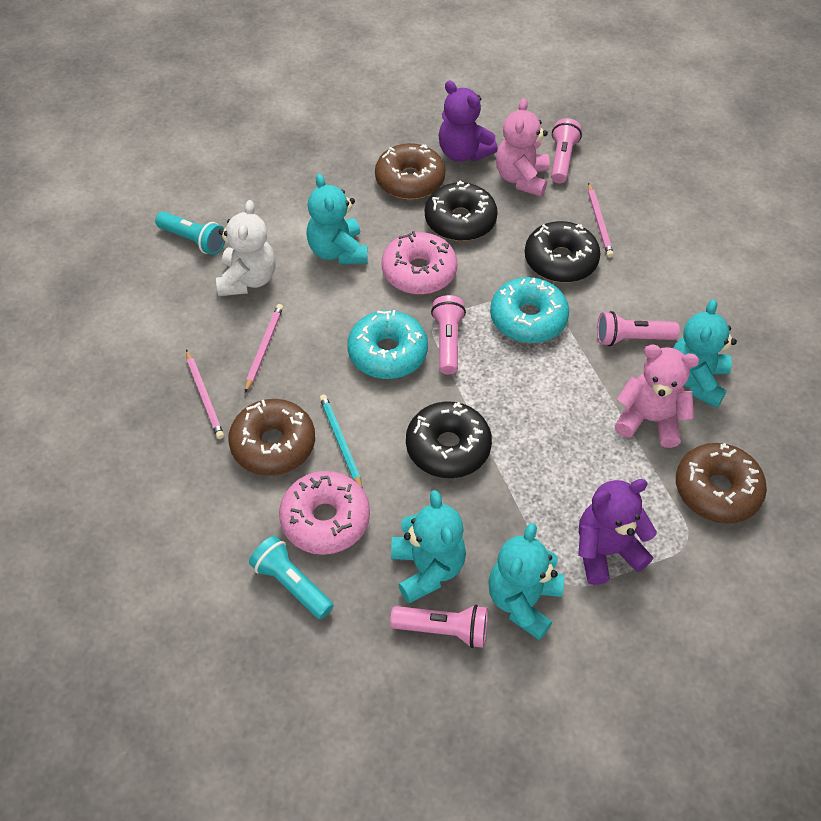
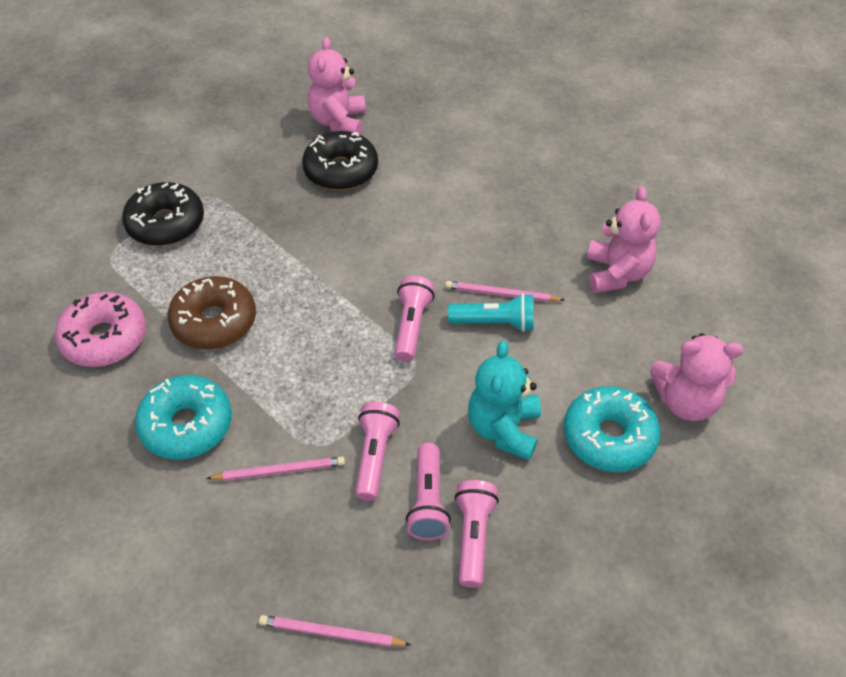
black donut: [406,401,492,478] [425,181,498,241] [525,221,601,283] = 3 -> [122,182,204,246] [302,131,378,190] = 2
brown donut: [228,399,315,476] [375,143,445,200] [676,443,767,523] = 3 -> [168,276,256,349] = 1
pink donut: [279,471,370,555] [382,231,457,294] = 2 -> [55,292,146,367] = 1
pink teddy bear: [496,98,550,197] [615,345,699,448] = 2 -> [308,37,366,135] [587,186,661,293] [650,333,744,421] = 3
purple teddy bear: [439,81,498,162] [578,479,657,585] = 2 -> none = 0
turquoise flashlight: [155,211,225,255] [249,536,334,619] = 2 -> [448,293,534,332] = 1
turquoise pencil: [319,394,363,489] = 1 -> none = 0
turquoise teddy bear: [307,174,368,265] [391,490,466,604] [488,523,564,640] [673,299,737,408] = 4 -> [468,341,541,460] = 1
white teddy bear: [216,200,276,296] = 1 -> none = 0

